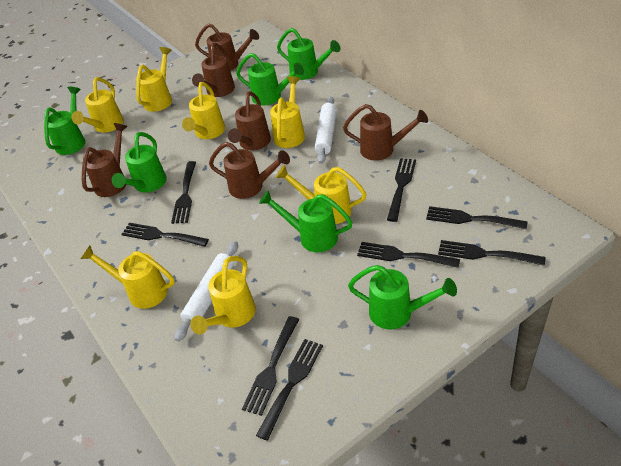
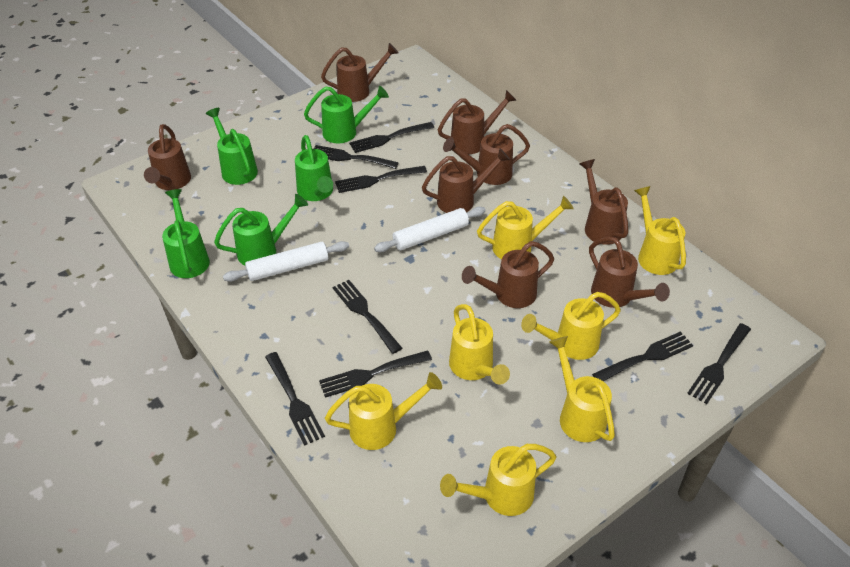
brown watering can: [82,123,128,197] [192,43,235,97] [195,23,259,71] [209,142,290,199] [228,91,271,150] [343,104,428,161] = 6 -> [144,124,191,190] [321,43,398,102] [422,148,510,213] [438,90,516,154] [443,124,530,185] [462,241,554,308] [580,159,628,245] [589,237,670,308] = 8
green watering can: [44,87,85,155] [112,132,167,192] [236,53,304,105] [259,190,353,252] [277,28,340,80] [348,265,457,330] = 6 -> [162,189,210,278] [206,108,258,185] [214,194,308,265] [295,135,333,201] [304,86,389,143] = 5

